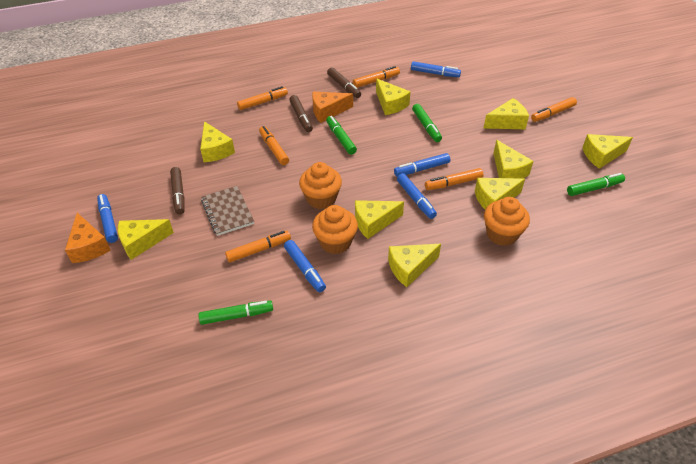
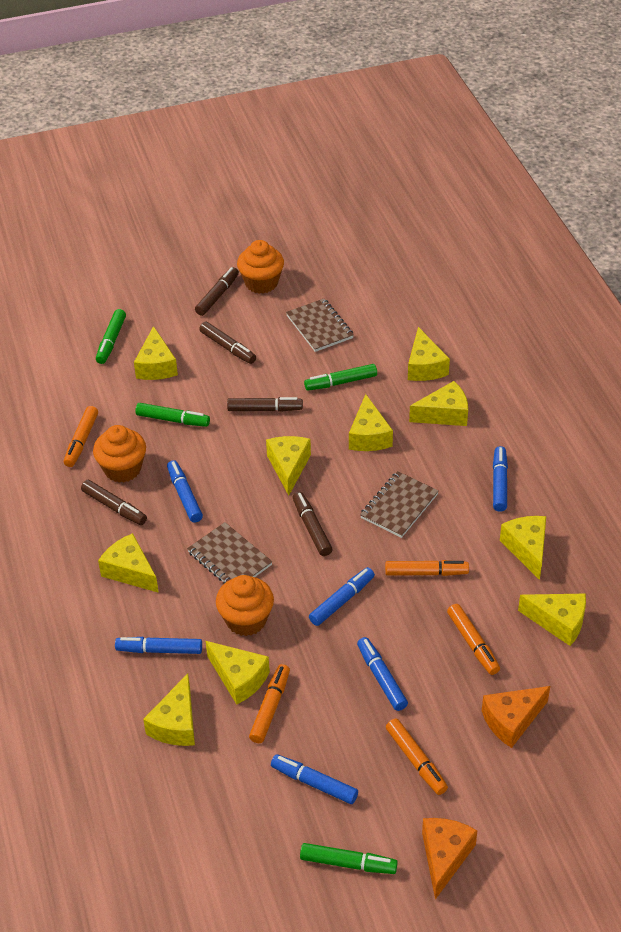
blue marker: [97,194,118,243] [284,240,326,292] [394,153,450,177] [397,173,437,219] [411,61,461,77] = 5 -> [115,637,202,654] [167,460,203,523] [271,754,358,804] [309,567,375,626] [357,637,408,711] [493,446,508,512] = 6
brown marker: [170,167,185,215] [289,95,313,132] [327,67,361,98] = 3 -> [81,480,147,525] [195,267,239,316] [199,322,256,364] [227,397,303,412] [293,492,333,556] = 5
brown notebook: [201,186,254,236] = 1 -> [187,522,272,584] [286,299,354,352] [360,471,439,538] = 3
orange marker: [225,231,291,263] [237,86,288,110] [259,126,289,165] [353,66,400,88] [425,168,484,190] [531,97,577,122] = 6 -> [64,406,98,467] [249,664,290,743] [385,560,469,576] [386,719,448,795] [447,604,500,675] = 5
yellow cheese: [118,219,174,260] [200,121,235,162] [355,200,404,239] [376,79,410,115] [388,244,441,287] [475,178,525,209] [484,98,529,129] [493,140,533,179] [582,134,633,169] = 9 -> [98,533,159,593] [134,326,178,380] [143,673,195,746] [206,641,270,705] [266,436,311,495] [349,394,393,451] [408,327,450,381] [409,381,468,426] [500,516,546,580] [518,594,586,646] = 10

